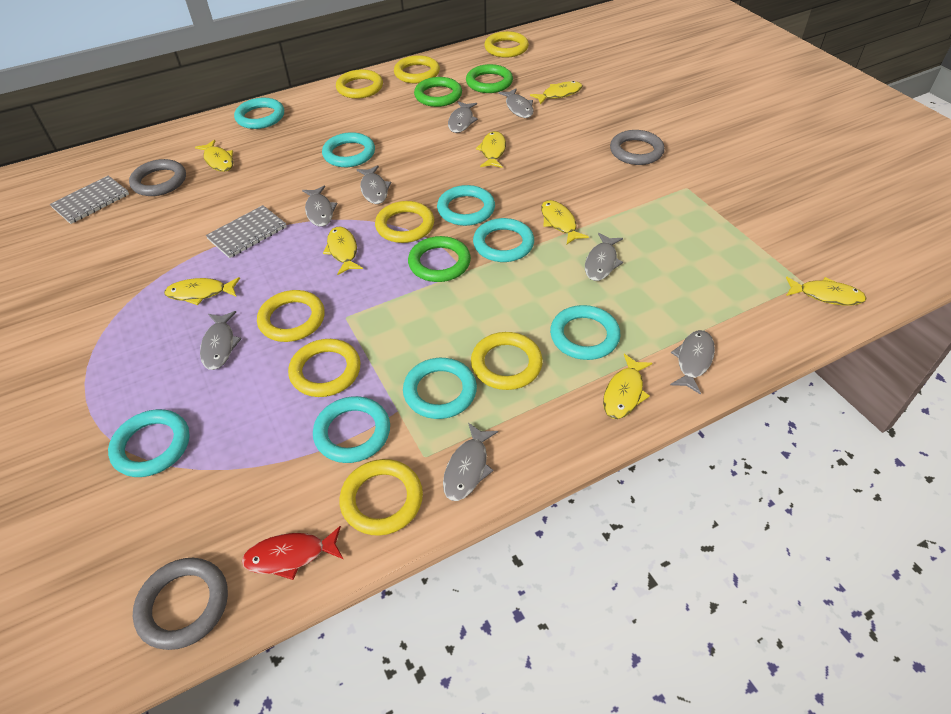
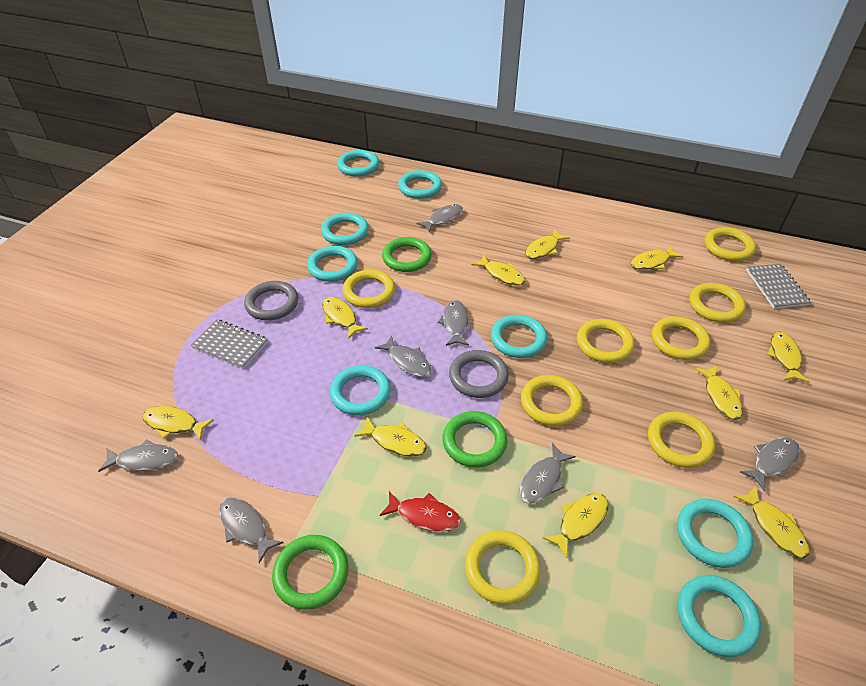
grey fish: [200,311,242,370] [302,186,337,227] [357,165,392,204] [443,423,498,501] [448,101,478,133] [498,88,534,118] [585,233,623,281] [670,330,715,395] = 8 -> [98,440,178,472] [219,498,284,563] [375,335,432,377] [416,204,463,232] [438,300,469,346] [519,443,576,504] [740,437,800,491] = 7
grey ring: [129,159,186,196] [133,558,228,650] [610,130,665,165] = 3 -> [244,281,298,320] [449,350,509,398] = 2
yellow fish: [164,277,240,305] [195,140,234,172] [323,227,363,275] [476,131,506,168] [530,81,583,105] [541,200,589,244] [603,354,653,419] [786,276,867,305] = 8 -> [142,406,214,441] [322,297,368,339] [355,417,427,456] [472,255,525,286] [525,229,570,259] [543,493,609,559] [631,245,683,270] [695,365,743,420] [734,485,810,558] [767,332,810,383] = 10

